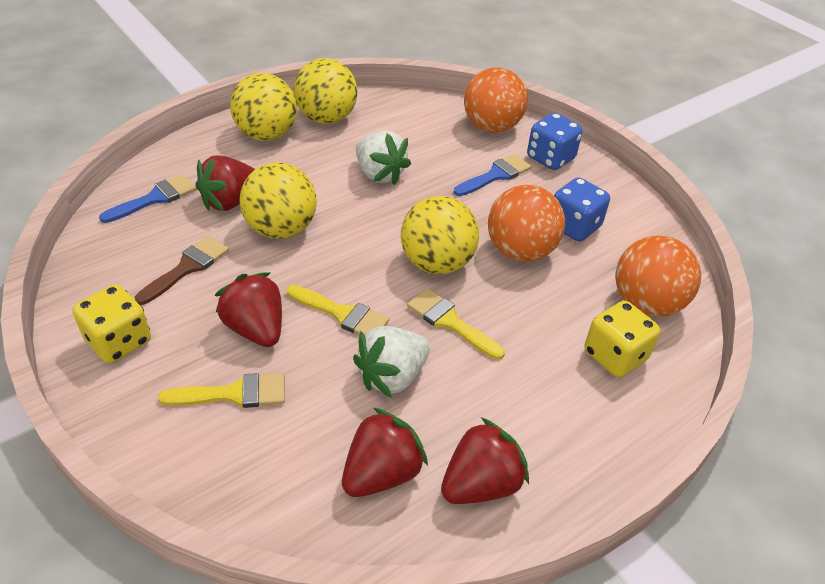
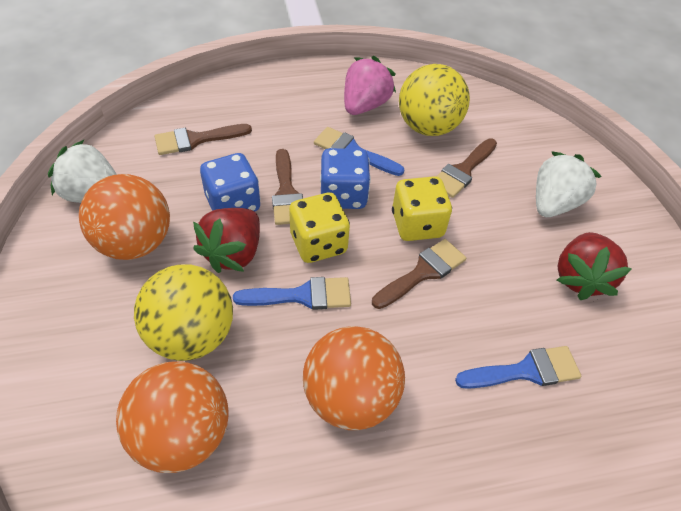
blue brush: [99,174,197,223] [454,154,531,196] = 2 -> [233,277,351,310] [314,127,404,176] [455,346,581,389] = 3
brown brush: [135,236,229,305] = 1 -> [154,124,252,155] [272,149,303,225] [372,239,466,309] [436,139,497,198] = 4
pink strawberry: none = 0 -> [344,56,396,115] = 1
red strawberry: [195,155,255,211] [215,272,282,347] [342,407,428,497] [441,417,529,504] = 4 -> [193,208,260,273] [557,232,632,300] = 2
yellow ball: [230,73,297,141] [239,162,317,239] [294,58,358,124] [401,196,479,274] = 4 -> [134,264,233,361] [399,64,470,136] = 2
yellow brush: [158,373,285,408] [287,285,389,335] [407,288,505,360] = 3 -> none = 0

